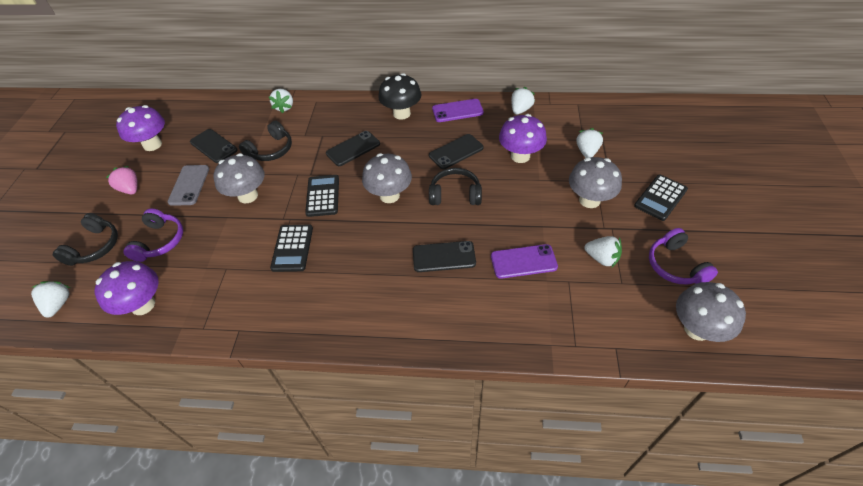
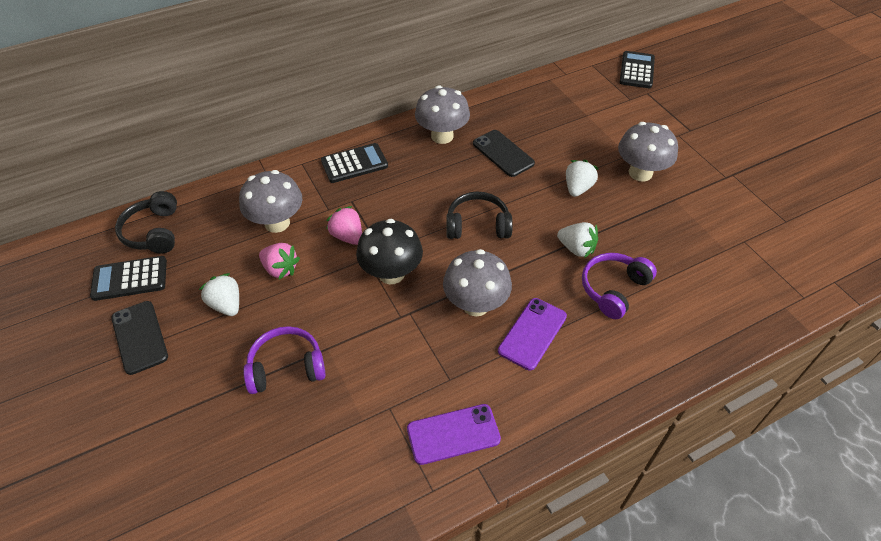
black headphones: [53,213,118,266] [239,121,292,161] [429,168,482,205] = 3 -> [115,191,177,254] [446,192,513,239] = 2
black phone: [190,129,238,163] [326,131,380,166] [413,241,476,272] [429,134,484,169] = 4 -> [111,301,168,375] [473,130,535,177] = 2
grey phone: [168,165,209,206] = 1 -> none = 0
pink strawberry: [106,166,138,194] = 1 -> [259,243,300,279] [326,206,362,245] = 2
purple mushroom: [95,261,159,315] [116,105,165,151] [499,114,547,163] = 3 -> none = 0
white strawberry: [31,281,70,318] [269,89,293,113] [511,87,535,115] [576,128,603,158] [585,236,622,267] = 5 -> [199,273,239,316] [557,222,598,258] [566,160,599,197] = 3

